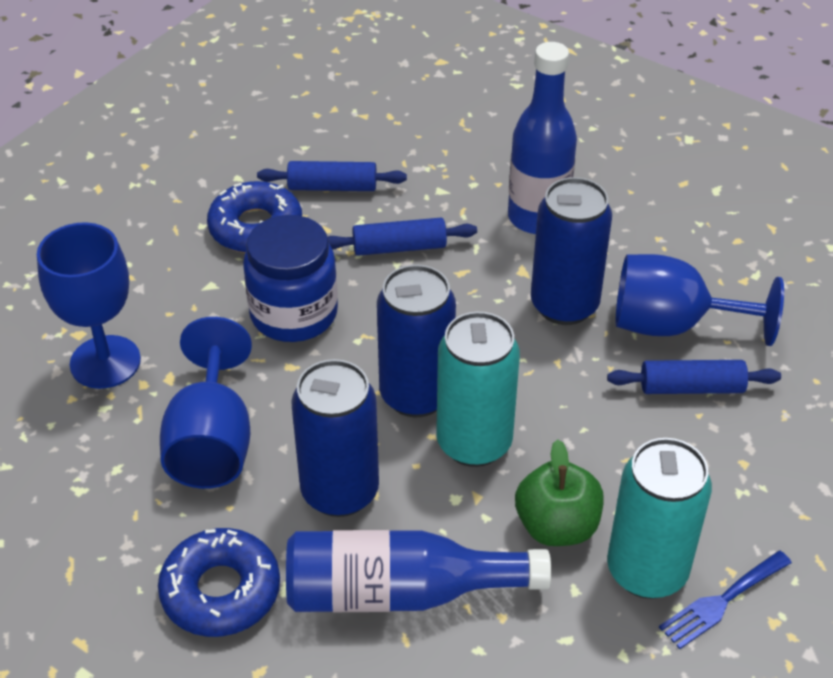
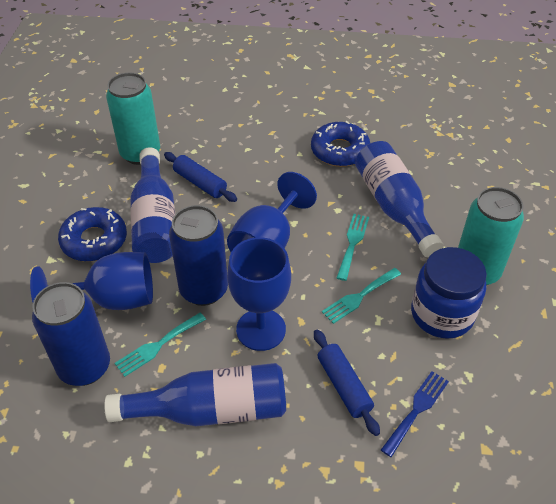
blue bottle: [286,530,551,612] [508,42,577,234] = 2 -> [104,363,286,426] [130,147,175,263] [355,141,444,257] = 3
blue can: [291,359,379,517] [377,265,456,417] [531,177,612,325] = 3 -> [32,282,110,386] [169,205,228,306] = 2
blue rolling pin: [257,161,407,191] [328,218,477,256] [607,360,781,394] = 3 -> [164,152,237,202] [314,330,380,436] = 2
green apple: [515,439,604,546] = 1 -> none = 0
turquoise fork: none = 0 -> [114,313,206,377] [322,268,401,324] [336,214,369,281] = 3

